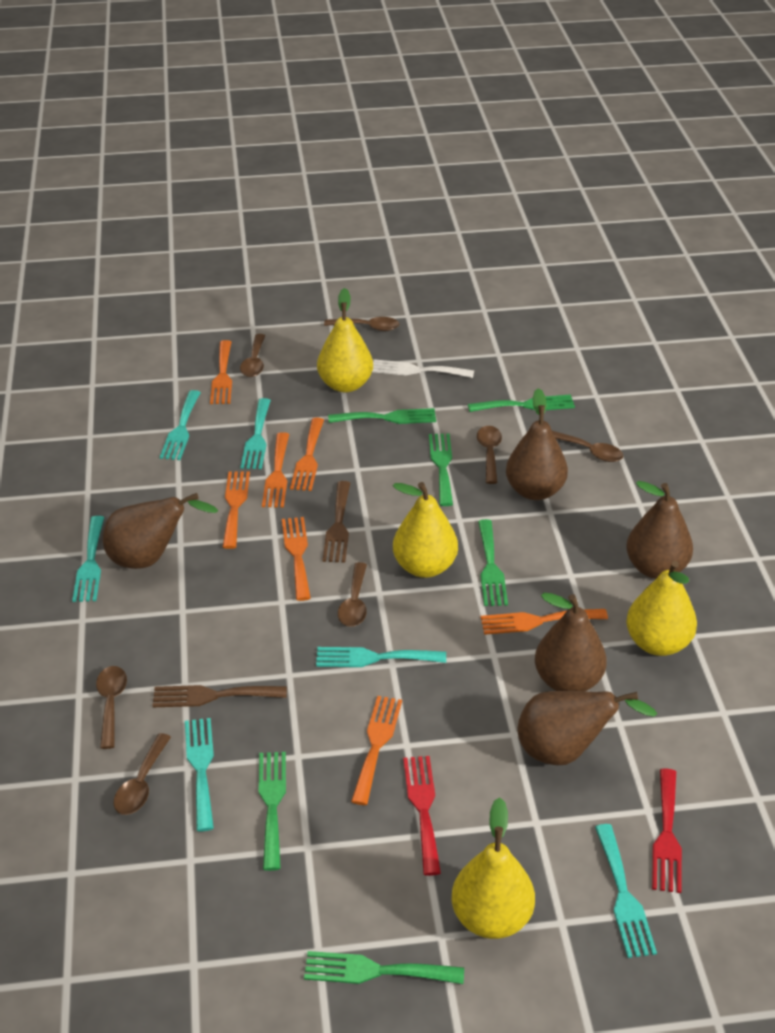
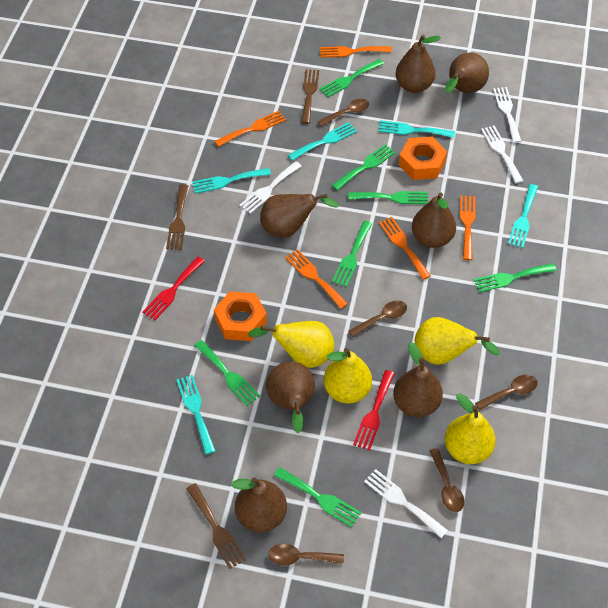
brown fork: [153,685,287,707] [322,481,350,563] = 2 -> [166,184,188,250] [186,483,246,569] [301,69,319,124] = 3
brown pear: [103,493,218,569] [506,388,568,500] [517,691,657,765] [535,593,607,691] [626,481,693,579] = 5 -> [231,478,287,532] [260,194,340,238] [266,362,315,433] [393,342,443,417] [396,35,441,93] [412,192,456,248] [445,52,489,93] = 7
brown spoon: [96,666,127,749] [114,733,171,815] [240,334,265,377] [324,317,399,331] [338,562,367,627] [477,426,502,484] [552,431,623,462] = 7 -> [269,544,344,565] [317,99,370,126] [349,300,407,337] [429,448,464,512] [475,375,538,410] = 5
green fork: [259,752,286,871] [304,951,464,984] [328,408,436,424] [429,433,453,506] [468,395,575,412] [478,519,508,606] = 6 -> [194,340,260,406] [274,467,361,527] [320,59,384,97] [332,144,396,191] [332,221,372,287] [349,191,428,204] [474,263,557,292] = 7
orange fork: [210,340,232,404] [223,471,250,549] [262,432,289,508] [282,517,311,601] [290,417,324,491] [351,696,402,805] [480,609,608,635] = 7 -> [214,111,286,147] [285,249,348,309] [320,46,392,58] [379,217,431,280] [460,195,476,260] = 5
orange nut: none = 0 -> [214,291,267,341] [399,137,447,180] = 2
turquoise fork: [72,516,104,602] [160,390,201,460] [185,718,214,831] [241,398,271,469] [316,647,446,667] [595,824,657,958] = 6 -> [177,375,216,455] [192,168,271,194] [288,122,357,161] [378,120,455,138] [508,184,538,248] = 5
white fork: [372,359,474,378] = 1 -> [239,161,301,214] [364,469,448,538] [481,126,523,183] [493,87,522,143] = 4

